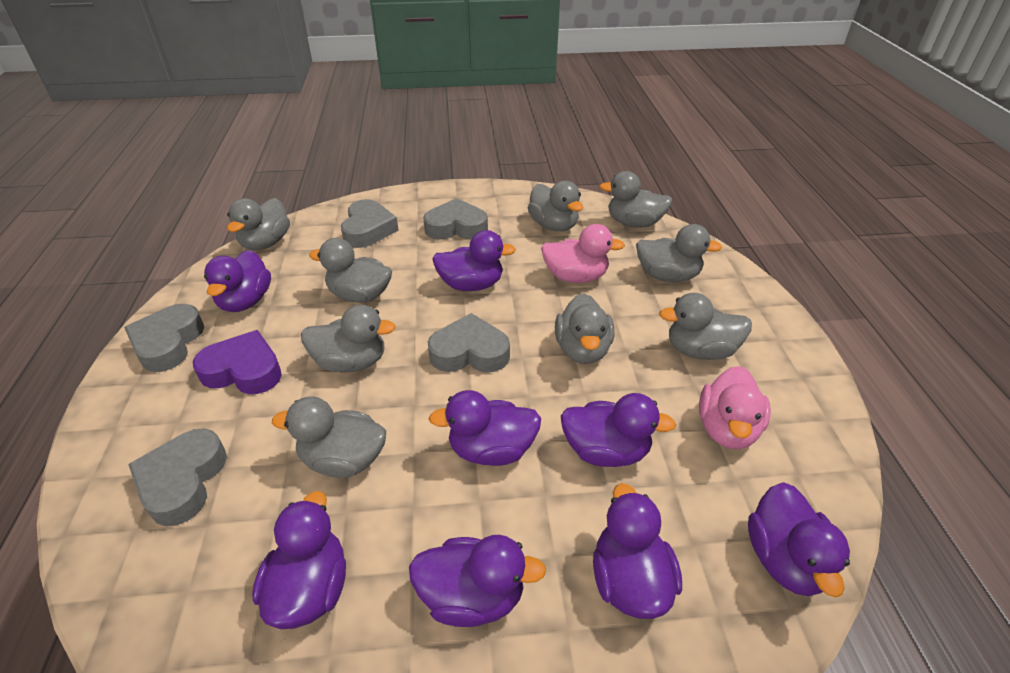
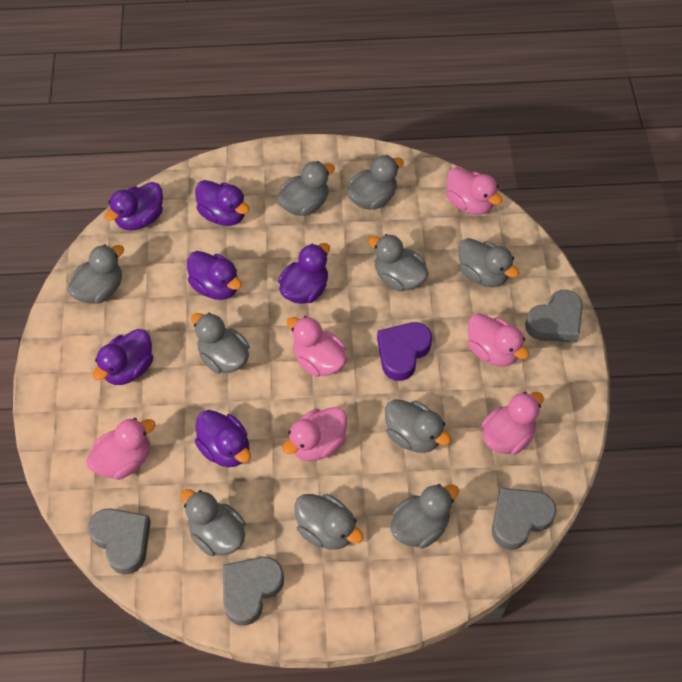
grey duck: [227,198,290,250] [272,396,386,478] [301,304,396,373] [309,238,392,303] [528,181,583,231] [555,293,614,364] [599,171,672,228] [636,224,722,282] [659,293,752,360] = 9 -> [67,244,124,304] [180,489,245,556] [191,313,249,374] [277,161,335,216] [295,494,363,550] [347,155,404,210] [368,234,429,291] [385,399,451,453] [390,484,459,548] [458,238,519,287] = 10
grey heart: [124,304,204,372] [128,428,227,526] [341,199,399,248] [423,198,488,240] [428,313,510,373] = 5 -> [88,508,151,575] [223,557,284,626] [492,488,556,550] [525,290,583,343] = 4
pink duck: [541,224,625,283] [699,366,771,449] = 2 -> [86,418,155,480] [282,407,347,461] [287,316,347,377] [446,167,502,215] [468,313,529,367] [482,392,544,455] = 6
purple duck: [204,250,271,312] [252,491,346,629] [409,535,546,627] [429,390,541,466] [432,230,516,291] [561,393,676,467] [593,483,682,619] [748,482,850,598] = 8 -> [93,329,153,385] [105,182,163,231] [187,251,242,300] [195,180,250,226] [195,410,251,467] [278,243,330,304] = 6

